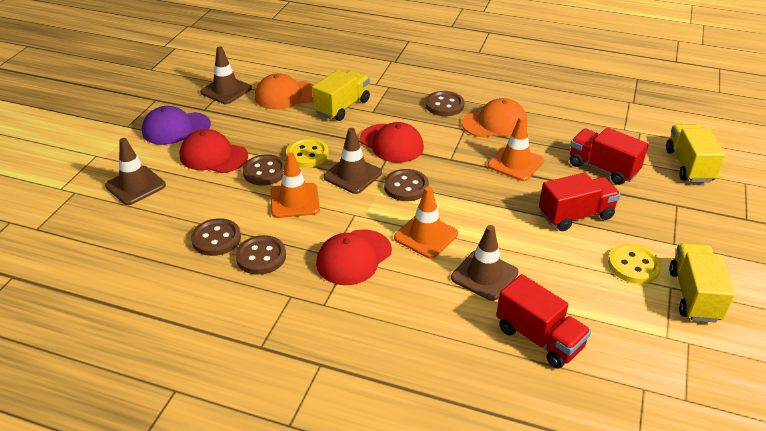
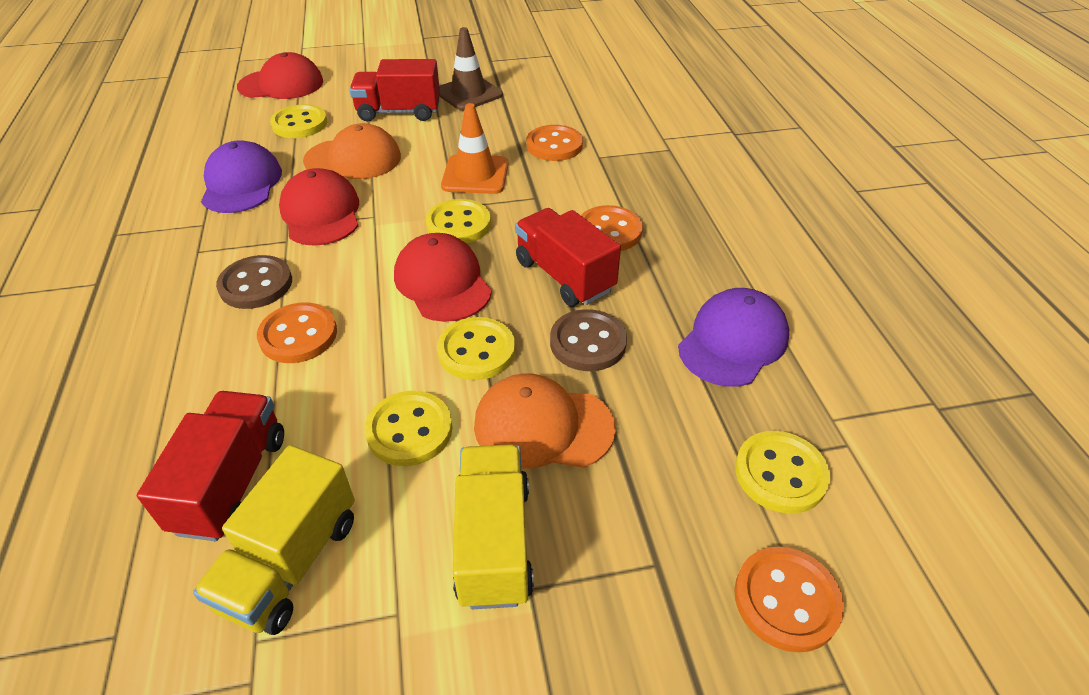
brown button: [191,218,241,256] [236,235,286,275] [243,154,285,186] [384,169,429,201] [425,91,464,116] = 5 -> [216,255,292,309] [550,309,627,371] = 2
brown traffic cone: [105,138,166,205] [200,46,252,104] [323,128,382,194] [451,225,519,301] = 4 -> [439,27,503,111] = 1
orange button: none = 0 -> [257,302,337,363] [526,125,583,161] [581,205,643,251] [734,547,844,653] = 4
orange traffic cone: [270,152,320,218] [394,186,458,259] [487,116,544,181] = 3 -> [441,103,508,194] = 1
purple cap: [142,106,211,145] = 1 -> [201,140,282,213] [678,288,789,387] = 2
yellow button: [286,138,329,168] [608,244,662,284] = 2 -> [270,104,327,138] [365,391,453,466] [426,199,491,244] [437,317,515,380] [735,431,831,514] = 5
yellow truck: [312,70,370,121] [666,124,725,182] [669,243,735,323] = 3 -> [193,445,355,635] [453,444,534,609] = 2

